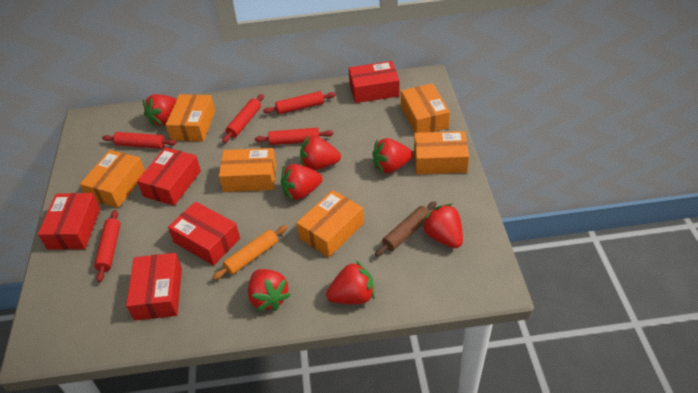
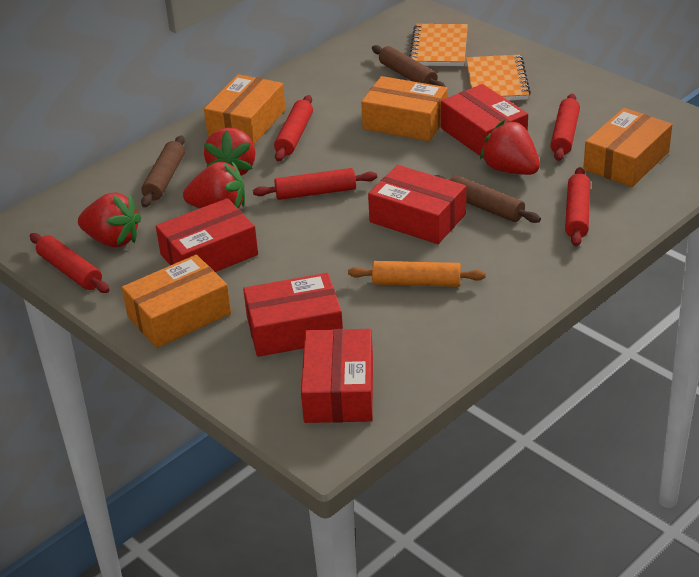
brown rolling pin: [375,201,437,256] = 1 -> [141,135,185,207] [372,45,445,87] [434,175,541,223] = 3
orange box: [80,150,145,208] [166,94,215,142] [219,148,276,192] [296,190,364,257] [401,83,450,133] [414,131,469,174] = 6 -> [122,255,231,348] [204,74,285,144] [361,76,448,141] [583,108,672,187] = 4
orange notebook: none = 0 -> [409,24,468,66] [466,55,531,100] = 2
red strawberry: [143,94,177,126] [248,269,291,311] [281,164,322,200] [300,135,341,170] [326,261,375,304] [372,138,413,173] [421,204,463,248] = 7 -> [78,192,141,248] [183,161,245,208] [204,127,256,176] [480,120,540,175] = 4

